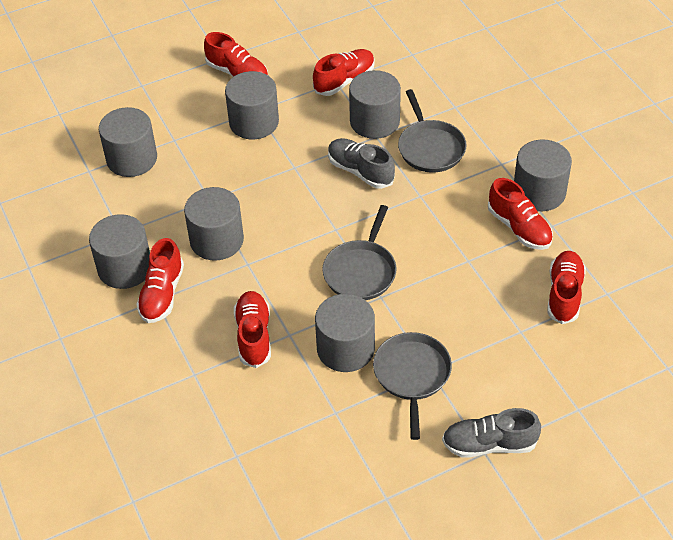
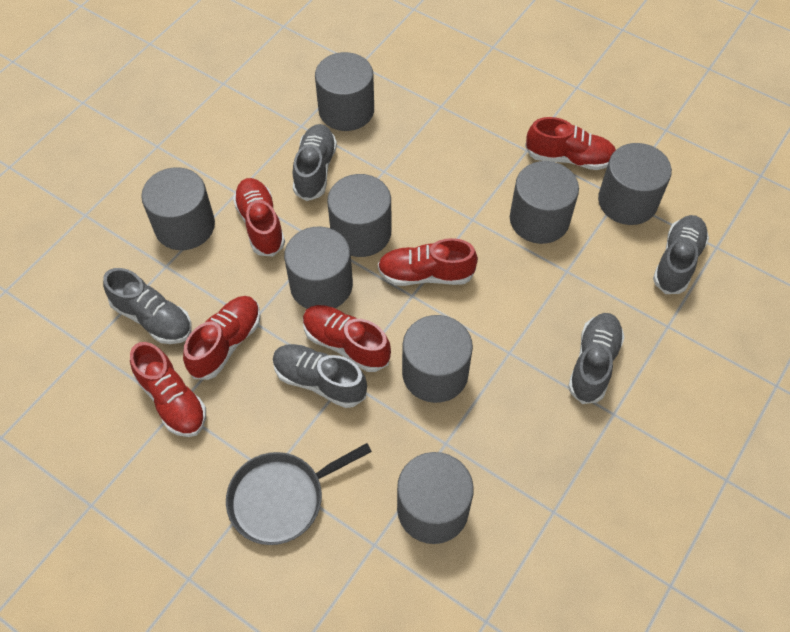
grey cylinder: [89,214,150,289] [99,107,157,177] [184,187,244,261] [225,71,279,139] [315,294,375,372] [349,70,401,139] [514,139,572,211] = 7 -> [141,167,215,250] [284,227,353,309] [315,52,374,131] [327,174,391,257] [397,452,474,544] [402,315,473,403] [510,161,579,244] [598,143,672,225] = 8
grey pan: [322,205,396,300] [373,332,452,440] [398,89,467,173] = 3 -> [226,443,372,545] = 1
grey shoe: [328,138,395,189] [442,408,541,458] = 2 -> [103,268,192,344] [273,344,367,408] [293,124,337,201] [568,313,625,404] [653,215,709,294] = 5

